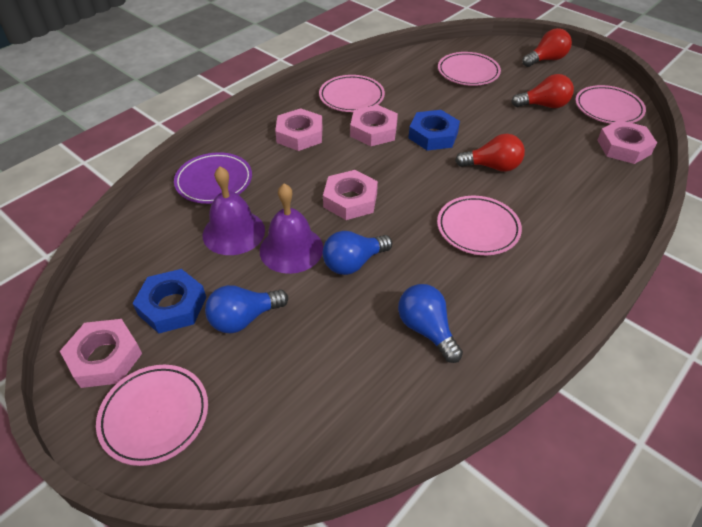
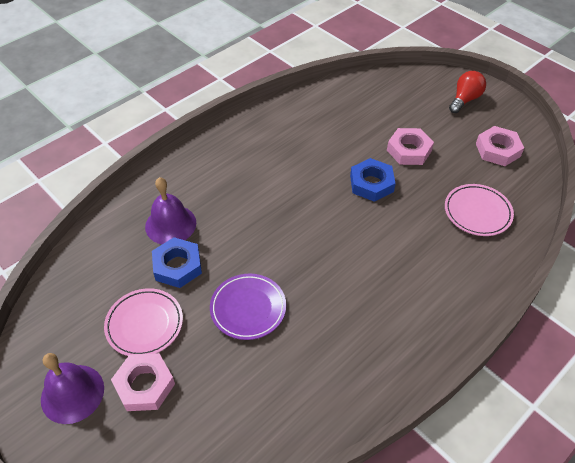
blue light bulb: [205,285,288,333] [323,231,392,275] [398,284,463,363] = 3 -> none = 0
pink nut: [60,319,142,388] [275,108,323,151] [323,170,378,220] [350,105,398,146] [597,120,657,164] = 5 -> [111,353,175,411] [387,128,434,165] [476,126,524,166] = 3
pink plate: [96,365,208,466] [319,75,385,112] [437,196,522,255] [438,52,501,86] [575,85,646,124] = 5 -> [104,288,183,356] [445,184,514,236] = 2
red light bulb: [455,134,525,172] [511,74,574,108] [522,28,572,67] = 3 -> [449,71,486,113] = 1

